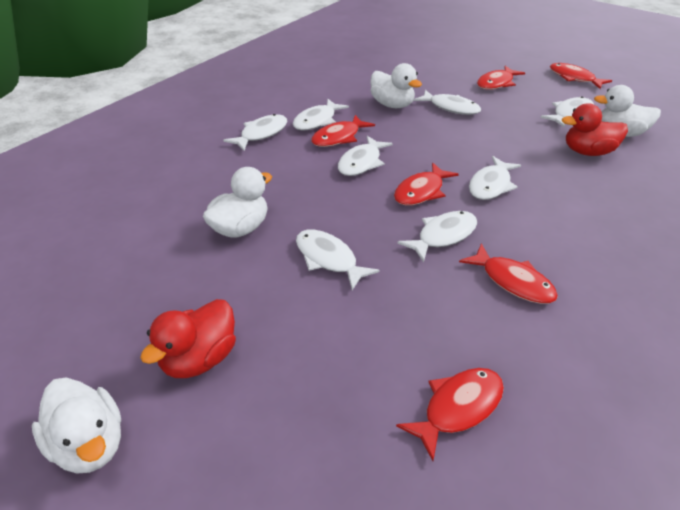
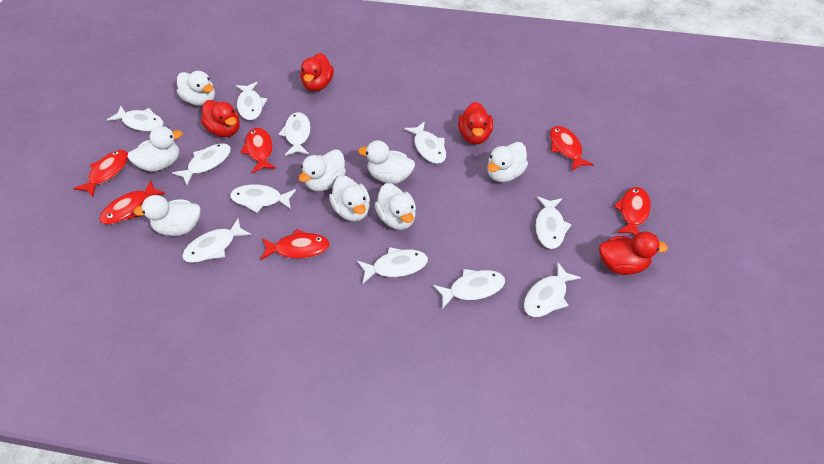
red duck: [140,299,236,378] [562,103,628,156] = 2 -> [201,100,240,137] [300,53,334,91] [458,102,493,144] [599,231,668,275] = 4
white duck: [32,377,121,474] [203,167,272,238] [370,63,422,108] [594,85,661,137] = 4 -> [127,126,183,172] [134,195,201,236] [177,71,215,106] [299,149,346,191] [329,175,370,221] [358,140,415,184] [375,183,416,230] [488,142,528,182] = 8
white fish: [223,114,287,151] [293,99,349,131] [296,230,380,290] [338,136,393,176] [397,211,477,262] [414,90,481,115] [469,156,521,200] [540,96,594,127] = 8 -> [107,106,164,132] [172,143,231,185] [182,218,251,263] [230,184,296,213] [236,82,267,120] [278,112,311,156] [357,247,428,283] [404,121,446,164] [433,269,505,309] [524,263,581,317] [535,196,572,249] = 11

